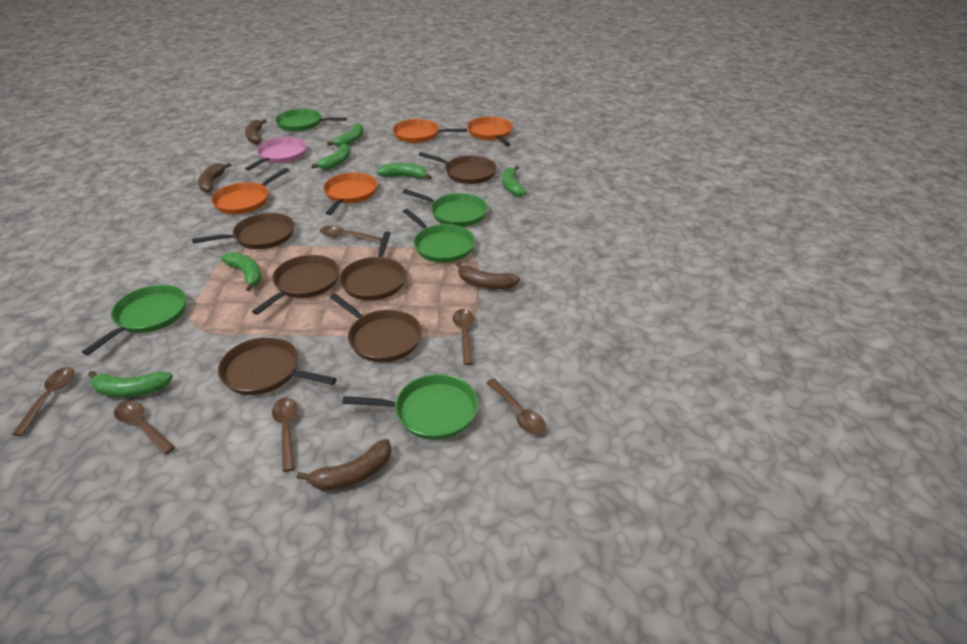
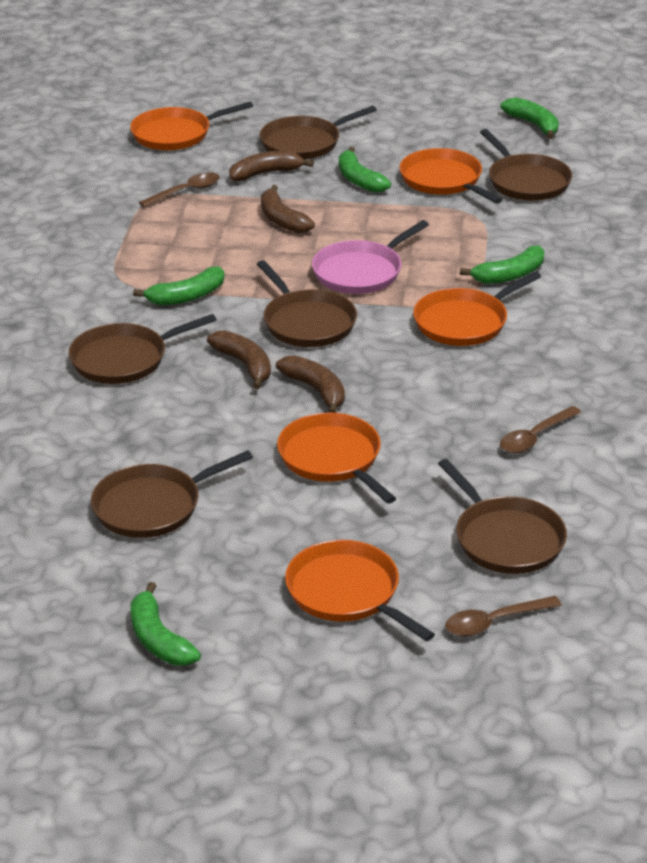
brown spoon: [12,367,74,436] [114,401,175,455] [272,397,298,472] [320,225,382,243] [453,309,474,365] [486,378,546,435] = 6 -> [139,172,220,208] [445,596,562,637] [500,406,581,453] = 3
green banana: [88,371,173,397] [221,252,262,291] [311,143,350,170] [327,123,363,147] [377,163,431,179] [502,166,526,197] = 6 -> [131,582,201,665] [133,267,225,305] [339,147,391,193] [460,245,544,284] [500,97,559,139] = 5
green pan: [82,285,187,355] [275,109,347,131] [342,374,478,440] [403,189,488,227] [403,209,475,263] = 5 -> none = 0
orange pan: [211,168,289,214] [323,173,378,215] [393,119,467,143] [467,116,513,146] = 4 -> [130,102,253,150] [277,412,396,504] [285,540,435,641] [400,148,502,204] [413,271,541,346] = 5

